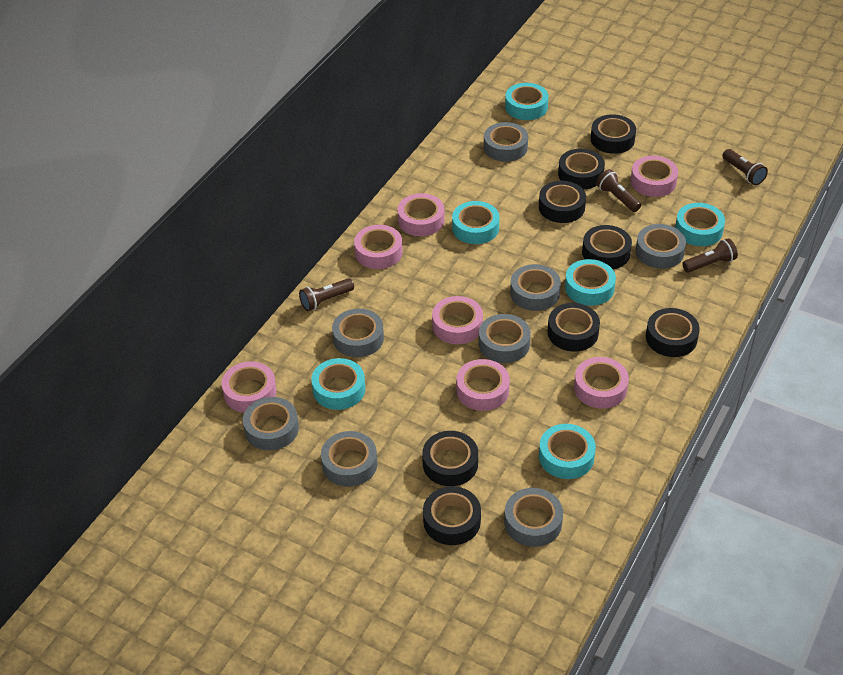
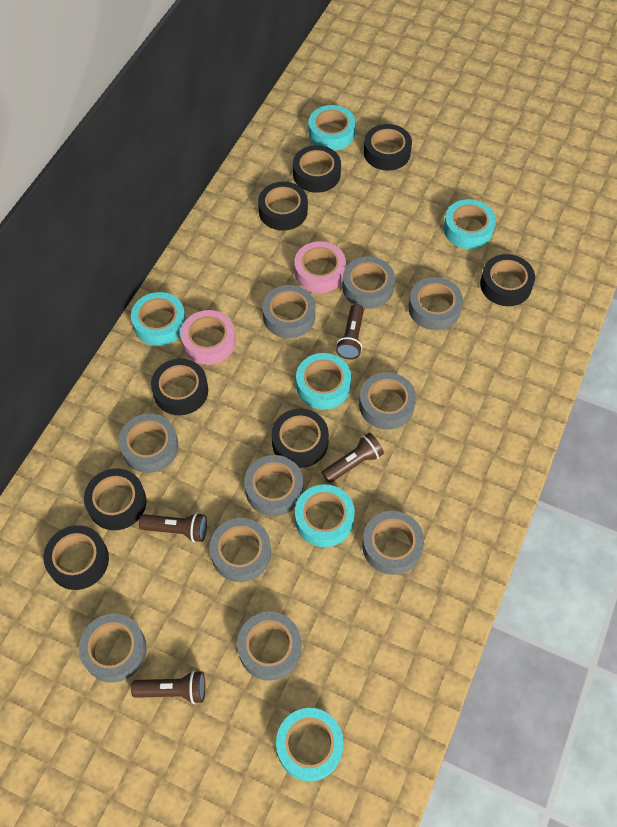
grey tape: [243,397,299,451] [321,431,377,487] [332,309,384,357] [479,314,531,363] [484,122,528,162] [504,488,563,547] [510,264,561,311] [636,224,686,269] = 8 -> [79,614,147,682] [119,414,179,473] [209,518,271,582] [237,612,302,681] [244,455,303,516] [262,285,315,338] [342,256,395,309] [359,372,416,430] [362,511,424,575] [408,277,463,330] = 10
pink tape: [222,361,277,413] [354,225,403,269] [398,193,445,236] [432,296,483,344] [456,359,510,411] [574,357,629,409] [631,156,678,197] = 7 -> [180,310,236,365] [294,241,346,293] = 2

